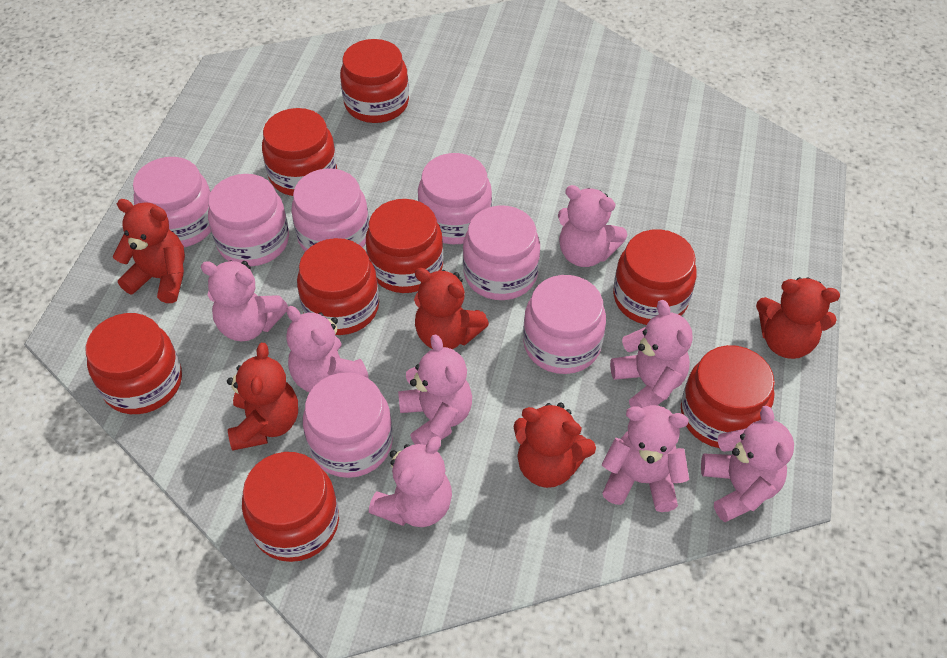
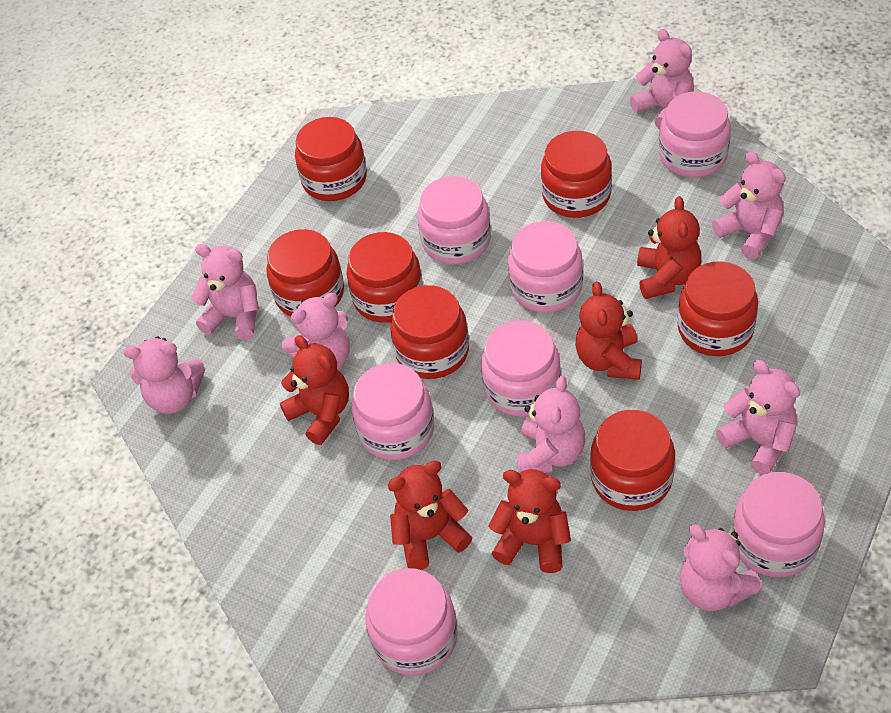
red jar: [85,313,182,414] [242,452,339,562] [262,108,337,196] [297,238,379,335] [340,39,409,123] [366,199,443,293] [613,229,697,325] [681,345,775,448] = 8 -> [266,229,344,316] [295,117,367,201] [347,232,423,323] [390,285,469,379] [541,131,612,218] [590,410,675,511] [678,261,758,356] = 7

